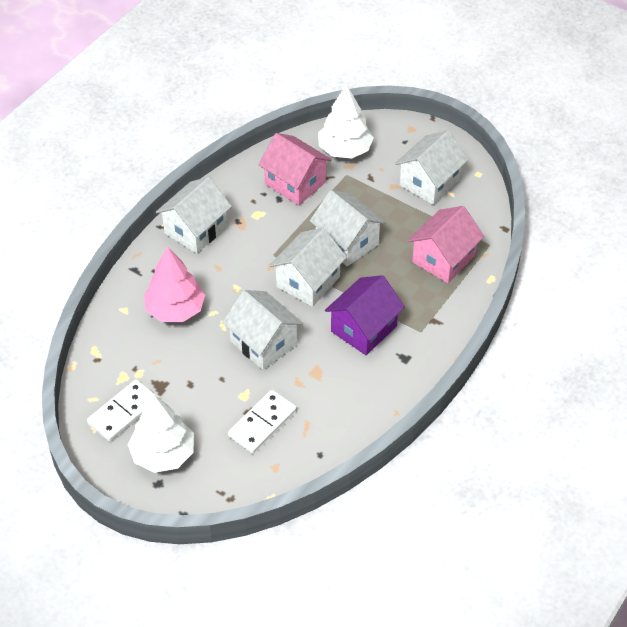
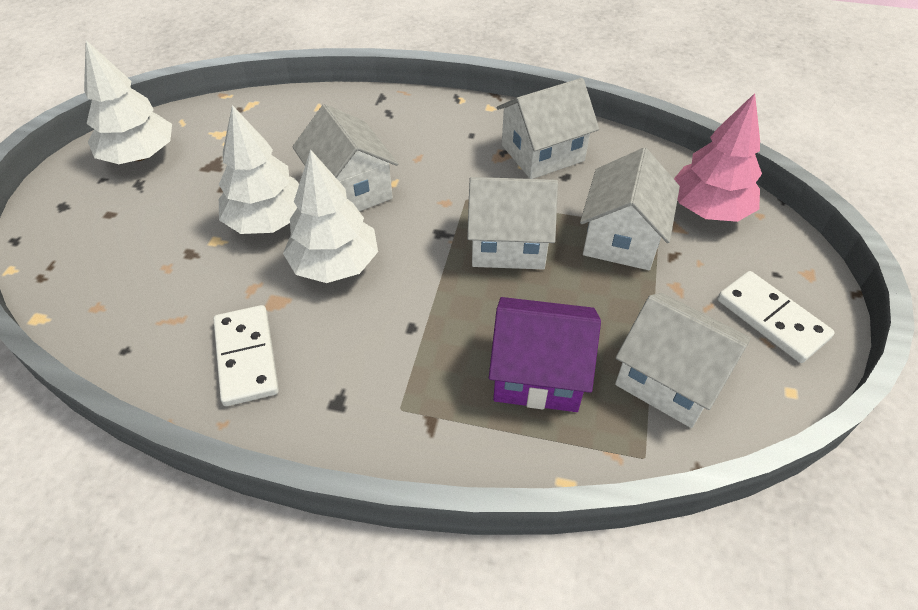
pink house: [258,133,332,206] [408,206,484,283] = 2 -> none = 0
white tree: [128,395,194,473] [318,84,374,159] = 2 -> [84,40,172,164] [219,105,299,234] [283,149,378,283] = 3

